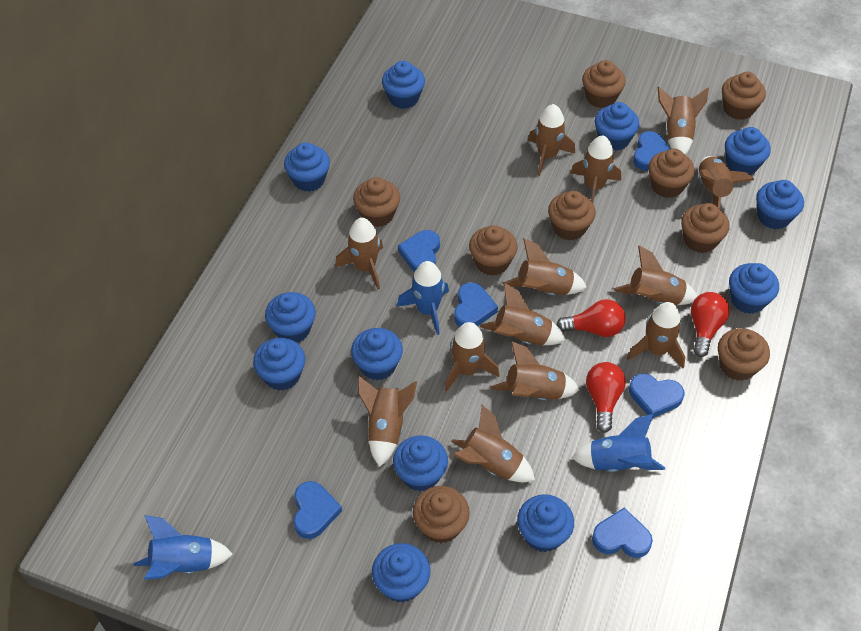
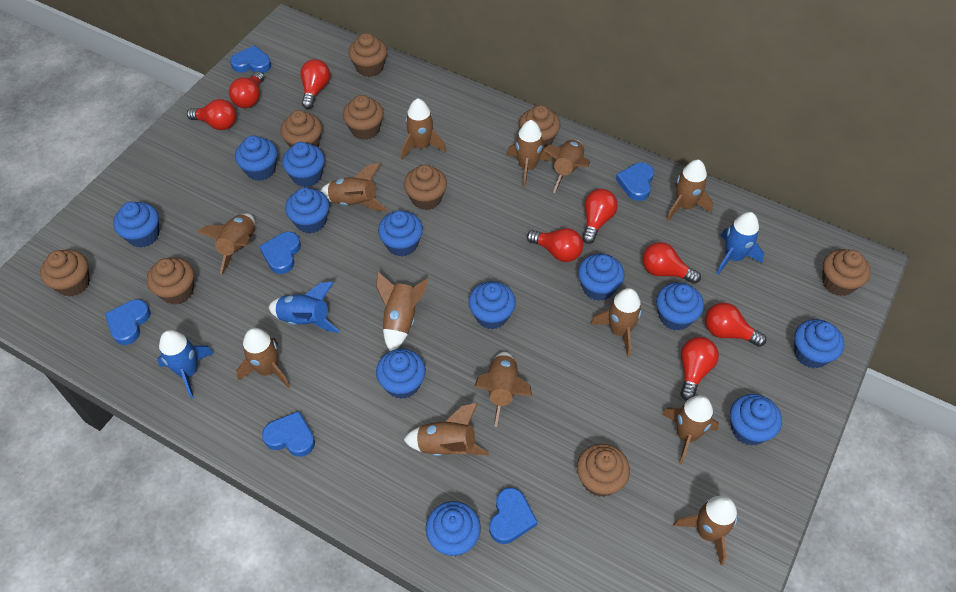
red light bulb: [557,299,626,337] [586,362,626,433] [691,292,730,357] = 3 -> [187,99,236,130] [229,71,264,108] [300,59,330,109] [527,228,583,262] [582,189,618,244] [642,242,701,284] [680,337,719,401] [705,302,766,347] = 8

